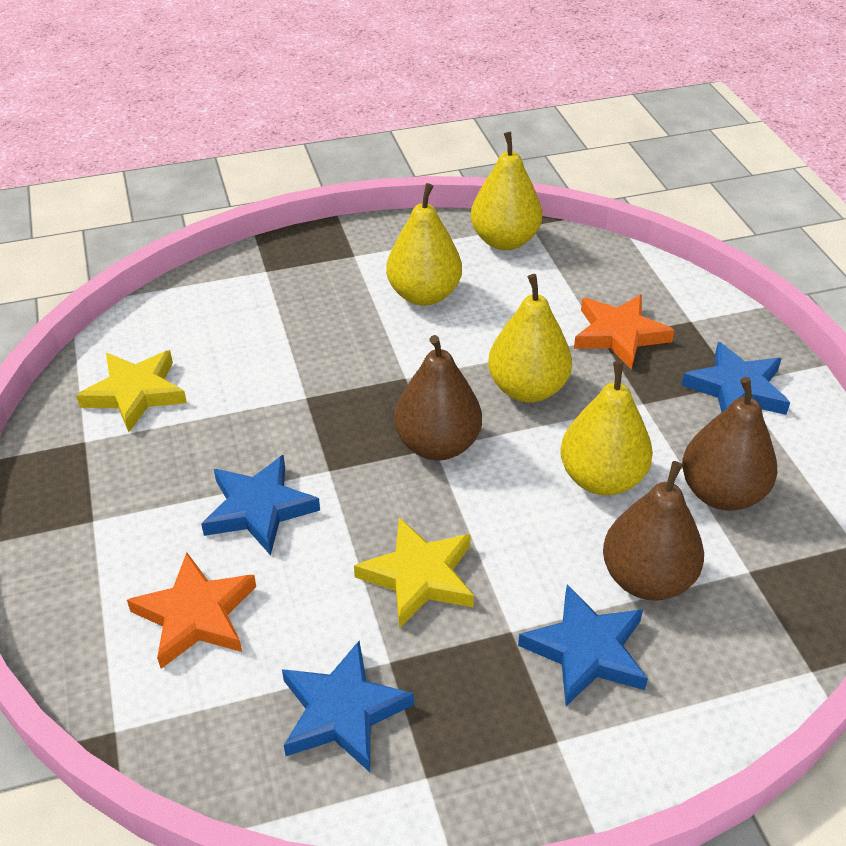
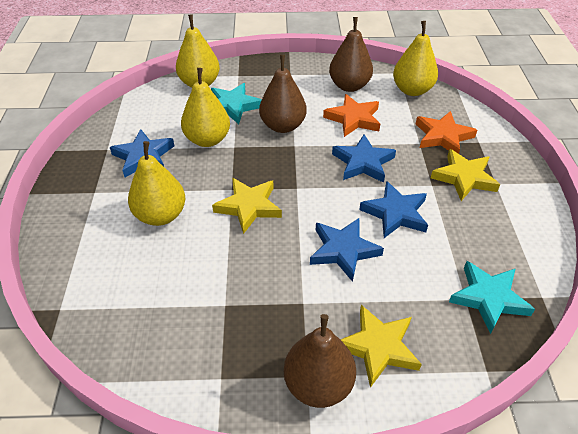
turquoise star: none = 0 -> [211,83,261,124] [449,261,535,334] = 2
yellow star: [76,350,187,432] [354,517,474,628] = 2 -> [212,178,282,234] [341,305,422,388] [431,149,500,201] = 3

